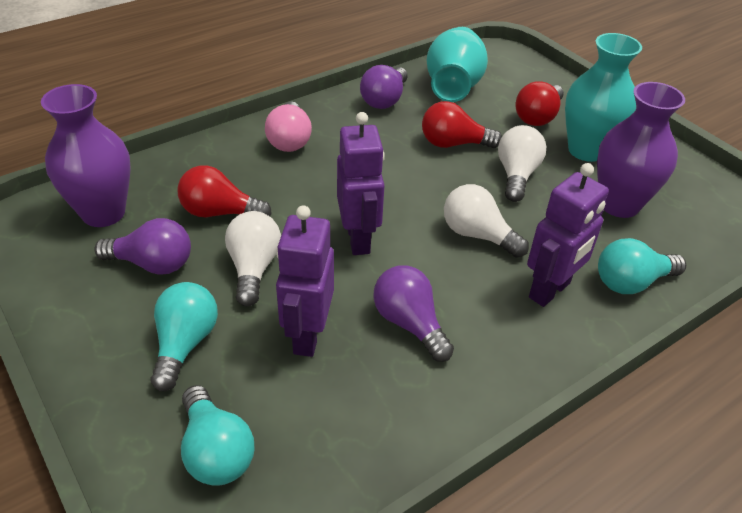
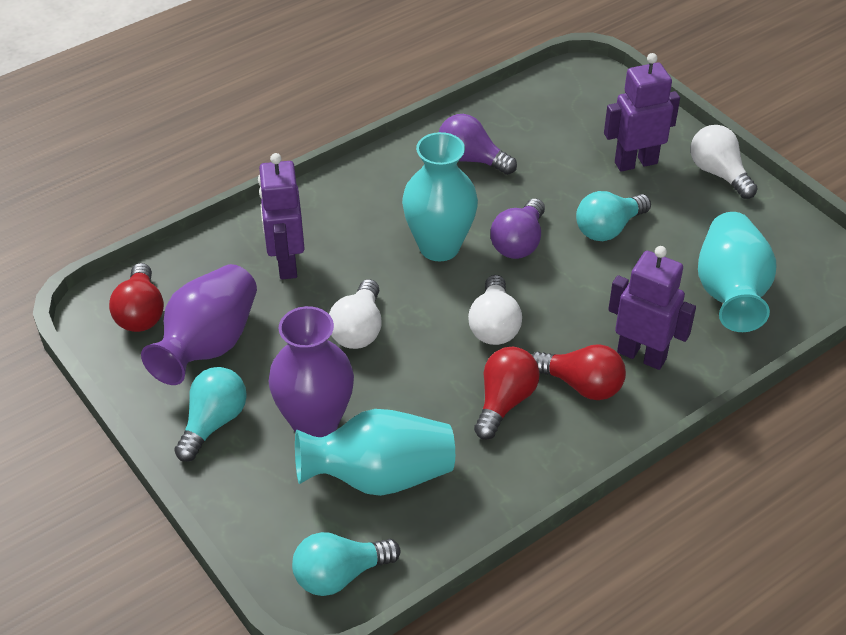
pink light bulb: [265,101,312,152] = 1 -> none = 0
purple light bulb: [94,218,191,275] [360,65,408,109] [373,265,454,362] = 3 -> [439,114,517,175] [490,198,545,259] = 2
turquoise vase: [427,27,488,102] [565,33,642,162] = 2 -> [295,409,455,496] [402,132,478,261] [698,212,777,332] = 3

